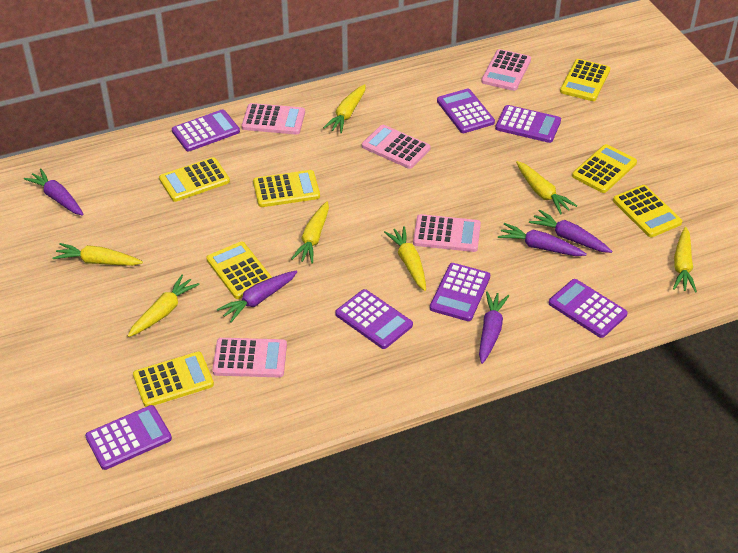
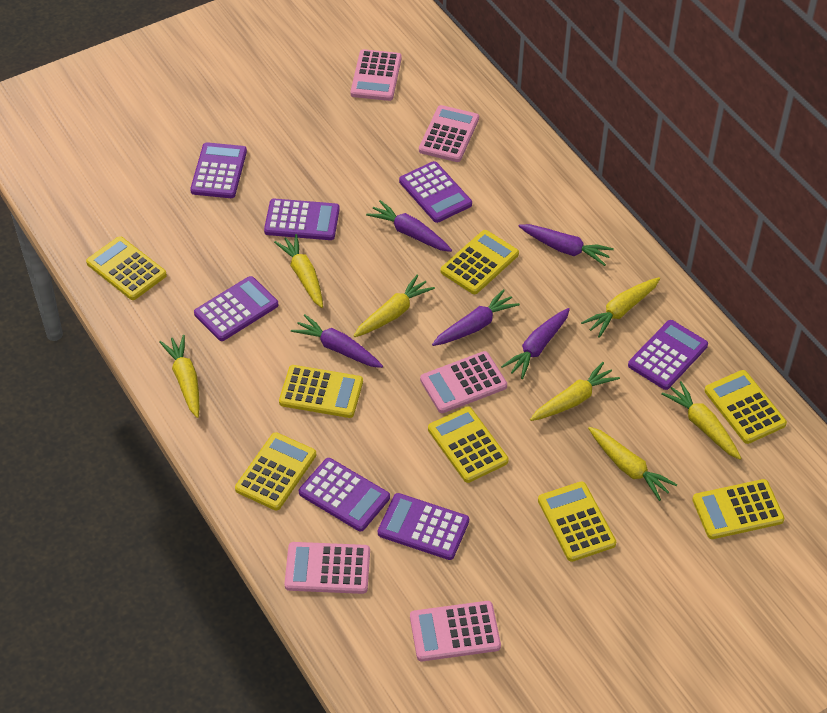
yellow calculator: [133,352,214,407] [159,157,230,202] [206,242,272,299] [253,170,320,207] [560,59,610,101] [572,144,637,193] [613,185,682,237] = 7 -> [86,236,167,300] [235,432,316,510] [279,365,363,418] [428,406,509,483] [441,230,519,294] [538,481,616,562] [692,479,785,539] [705,370,787,444] = 8

